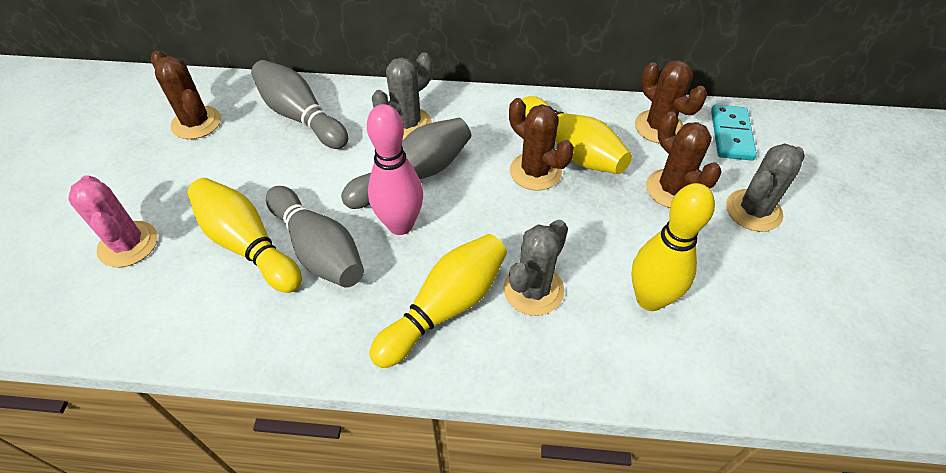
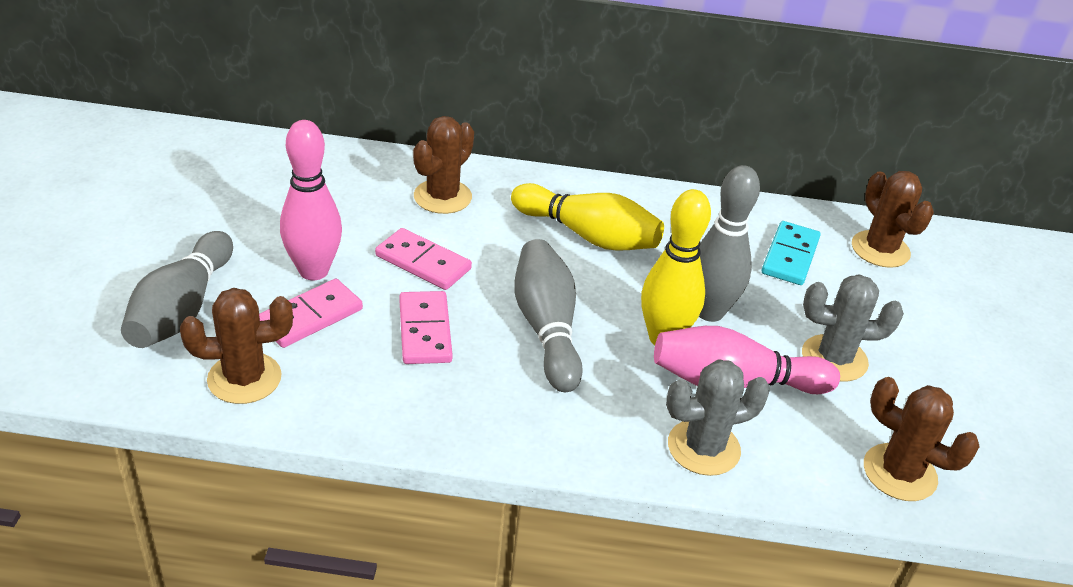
grey cactus: [372,52,432,139] [503,220,568,316] [726,144,805,232] = 3 -> [666,359,770,476] [802,274,904,381] = 2
pink bowling pin: [367,104,423,235] = 1 -> [280,120,342,280] [654,326,840,394] = 2
pink cactus: [68,175,158,267] = 1 -> none = 0
pink domino: none = 0 -> [259,279,363,348] [375,228,472,290] [399,291,453,364] = 3
yellow bowling pin: [187,178,302,293] [369,234,507,368] [522,96,632,174] [631,183,715,311] = 4 -> [511,183,664,251] [641,189,711,345] = 2

